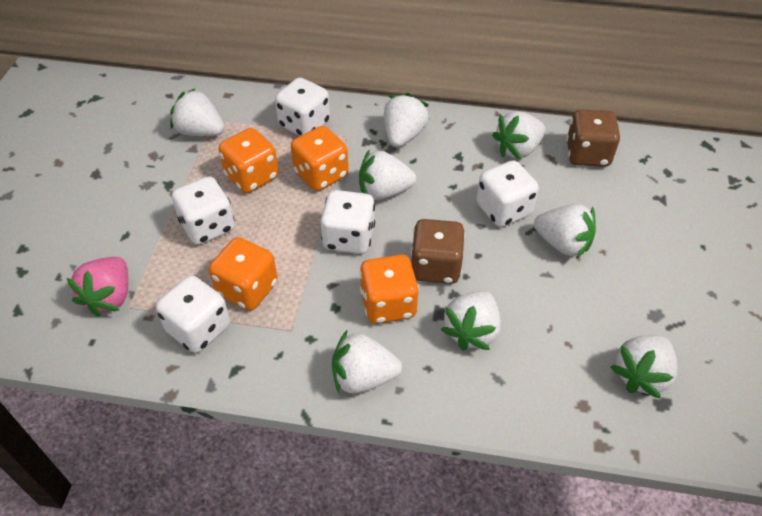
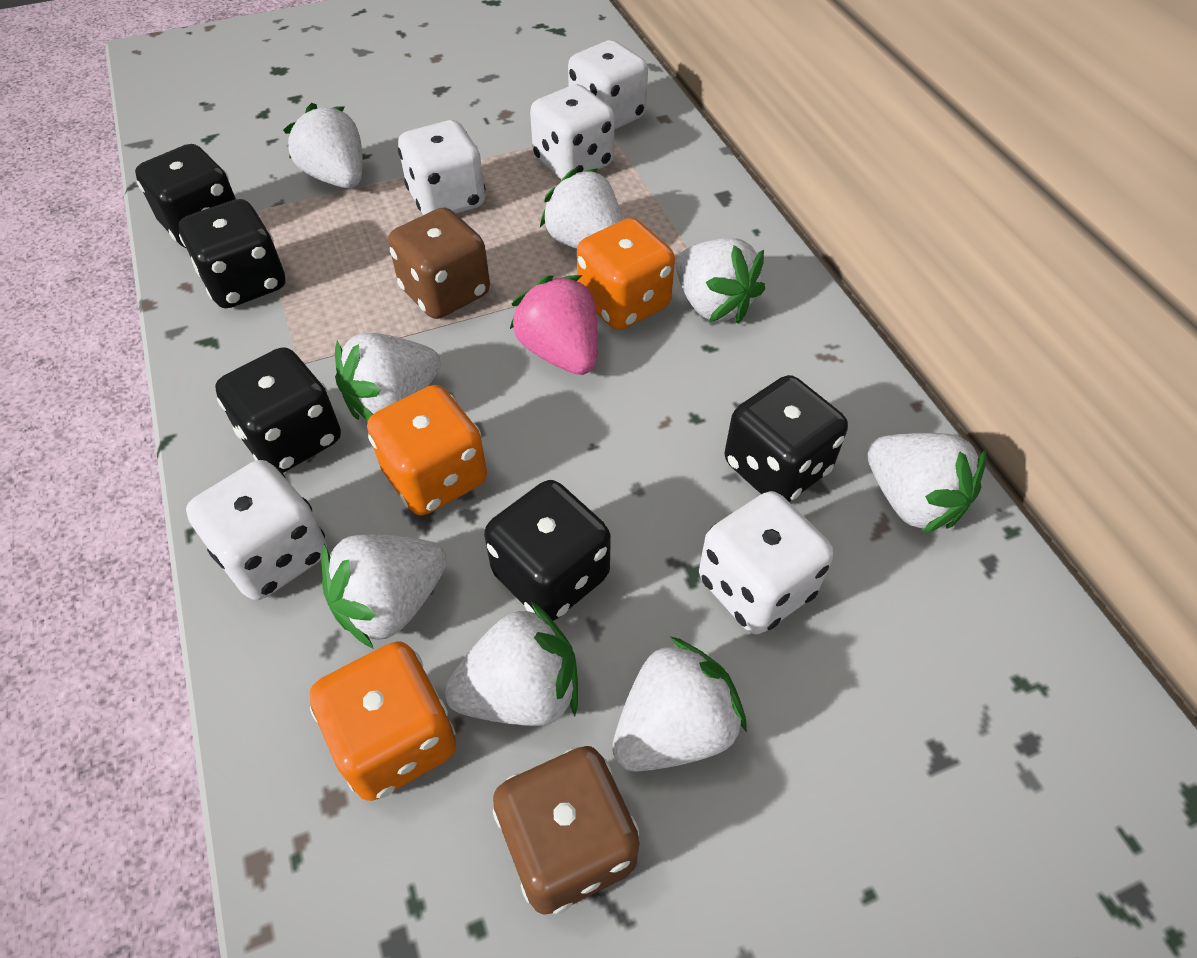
black dice: none = 0 -> [135,144,236,248] [179,199,285,308] [215,347,341,473] [484,480,611,621] [725,375,848,502] = 5
orange dice: [209,237,278,310] [218,128,279,193] [291,126,348,191] [359,254,419,324] = 4 -> [310,641,456,801] [367,385,487,515] [577,218,675,330] = 3

